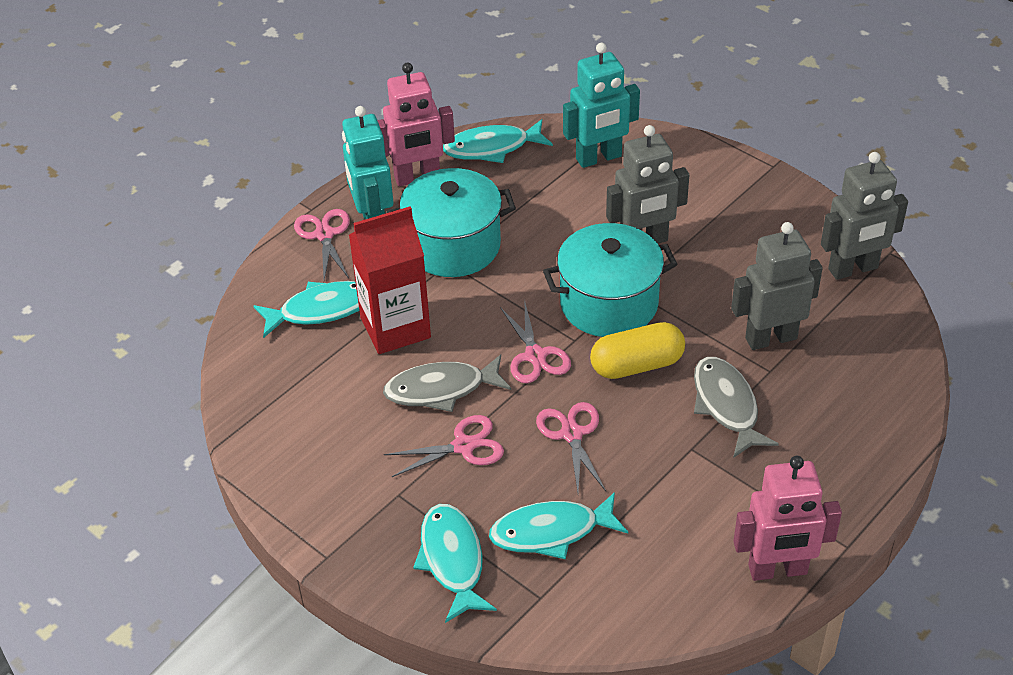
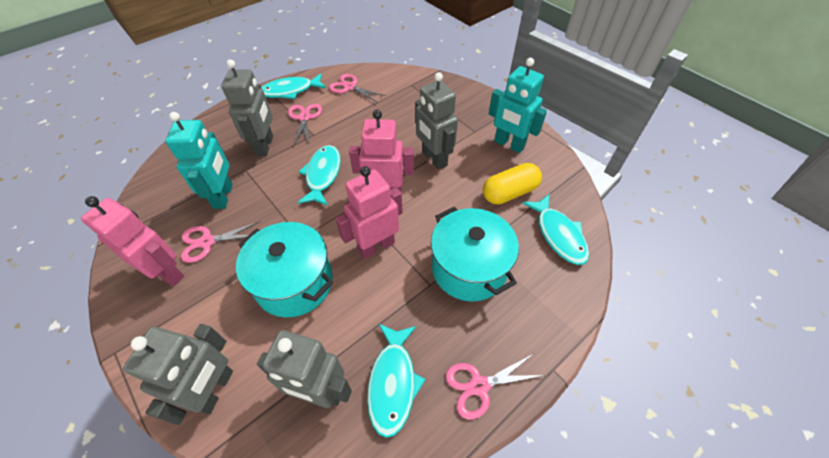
grey fish: [383,354,511,412] [694,357,779,458] = 2 -> none = 0
grey robot: [606,125,689,244] [731,222,823,350] [821,152,908,280] = 3 -> [123,324,233,425] [221,59,273,156] [257,330,352,408] [415,72,458,170] = 4
pink robot: [377,62,455,186] [733,456,842,581] = 2 -> [81,196,184,286] [335,166,403,259] [349,110,414,193] = 3
red carton: [349,206,431,354] = 1 -> none = 0

